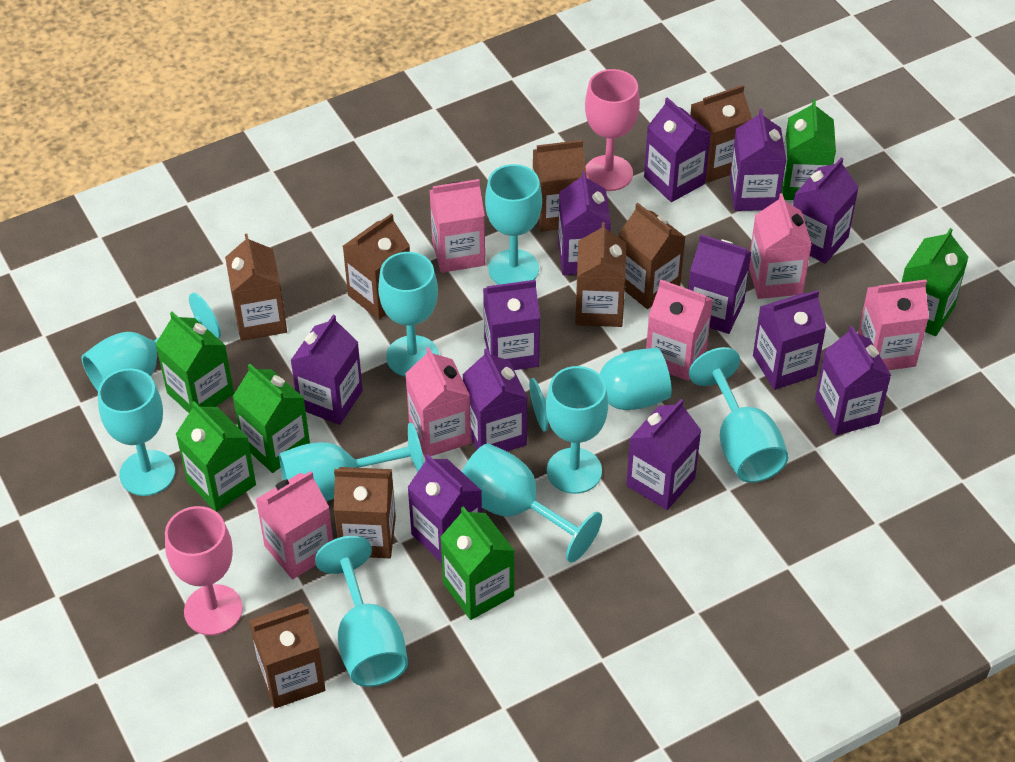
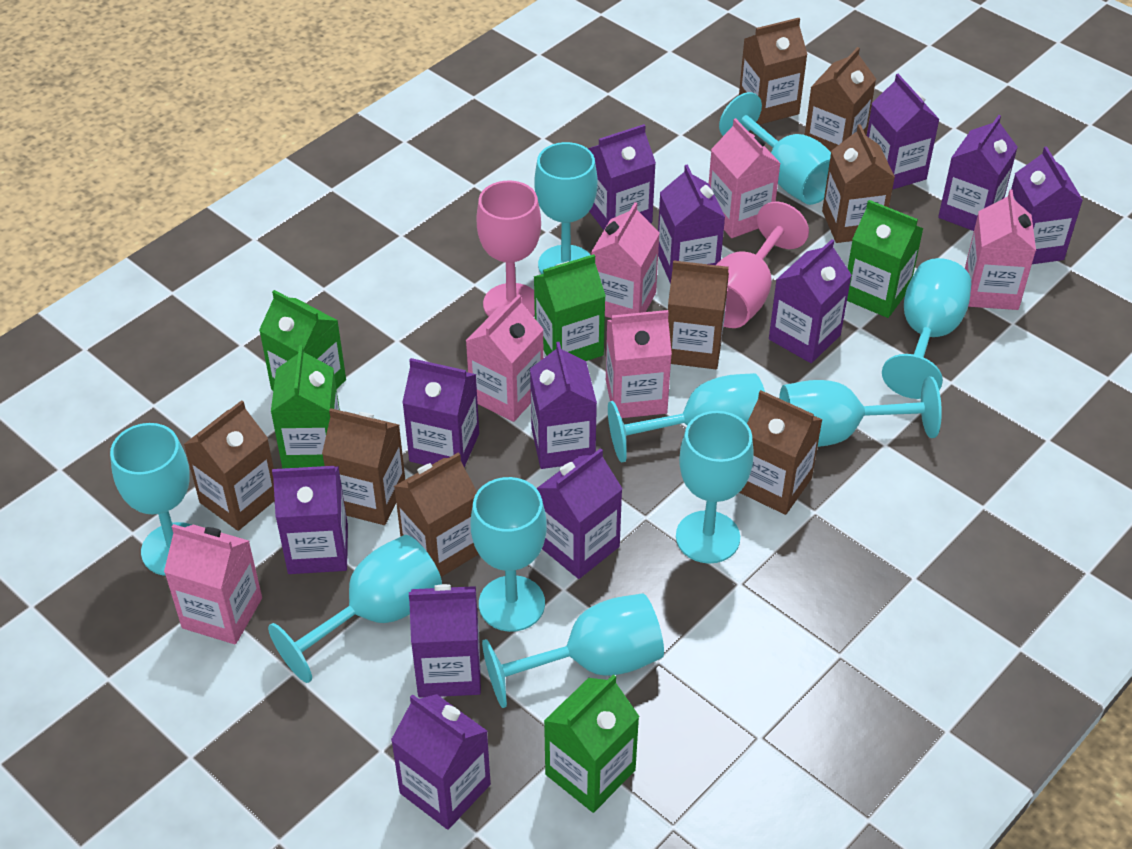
green carton: [155,312,234,413] [176,401,256,512] [233,364,310,473] [440,506,515,620] [782,99,836,200] [901,228,969,336] = 6 -> [259,290,346,390] [271,345,340,469] [534,254,606,361] [544,674,640,813] [847,200,924,318] = 5

